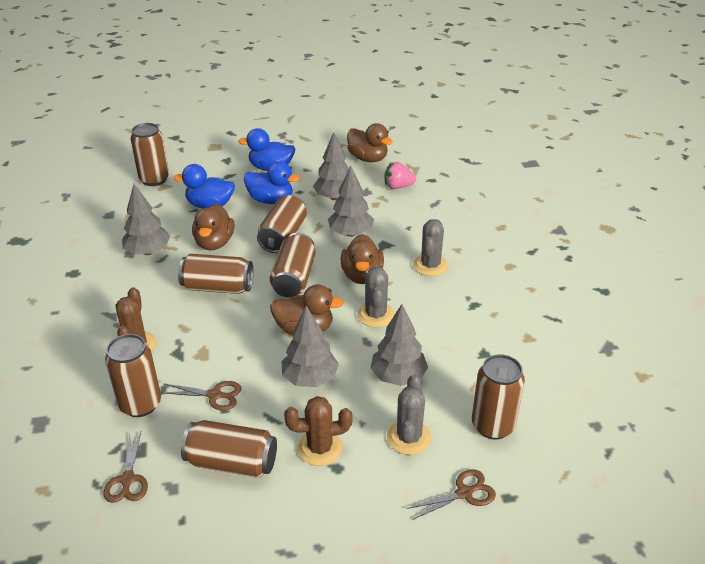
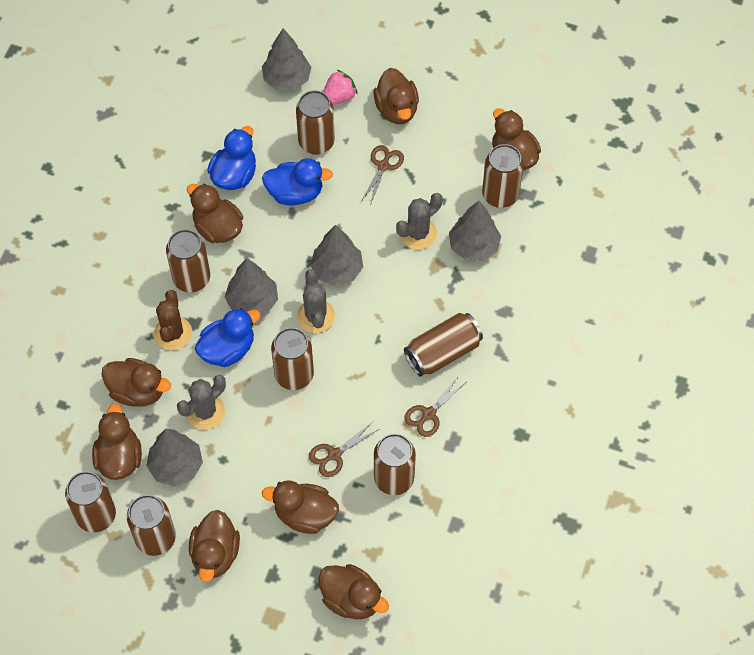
brown cactus: [116,287,157,352] [284,396,353,466] = 2 -> [154,290,192,350] = 1
brown can: [105,334,161,417] [130,123,169,186] [178,254,253,294] [181,420,277,478] [257,195,307,253] [270,233,315,297] [472,354,525,440] = 7 -> [65,471,116,533] [127,495,176,556] [166,229,210,293] [271,328,314,390] [296,90,335,155] [374,434,416,495] [404,313,483,377] [482,144,524,208] = 8
brown duck: [192,204,235,250] [270,284,344,335] [341,234,384,284] [347,123,393,162] = 4 -> [92,404,142,480] [102,358,171,406] [187,184,243,243] [189,510,240,582] [262,480,339,534] [319,564,389,619] [373,68,419,124] [492,108,541,170] = 8

